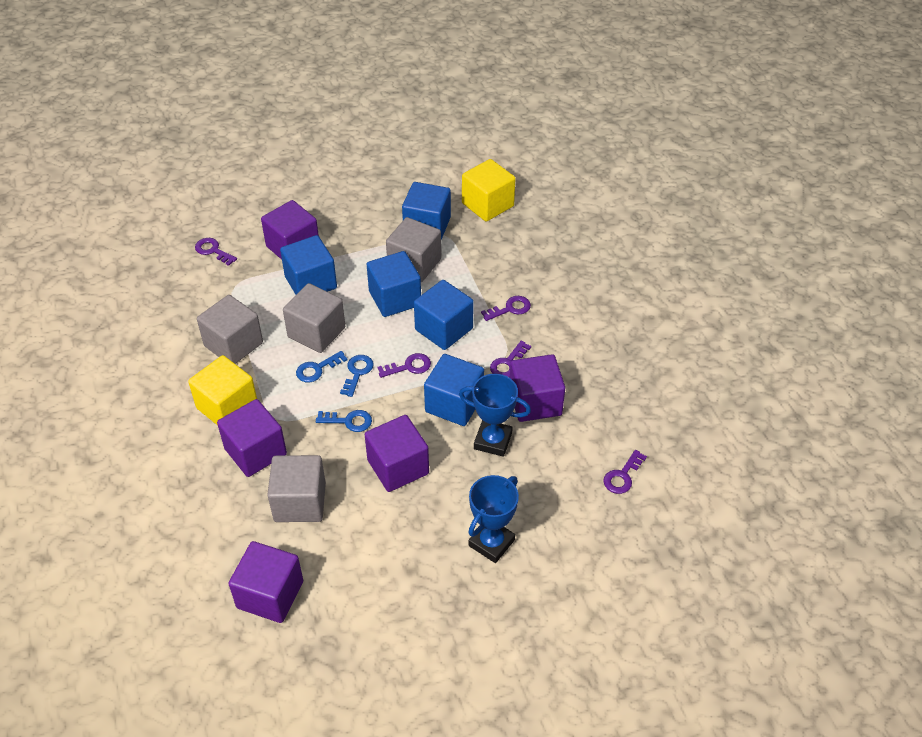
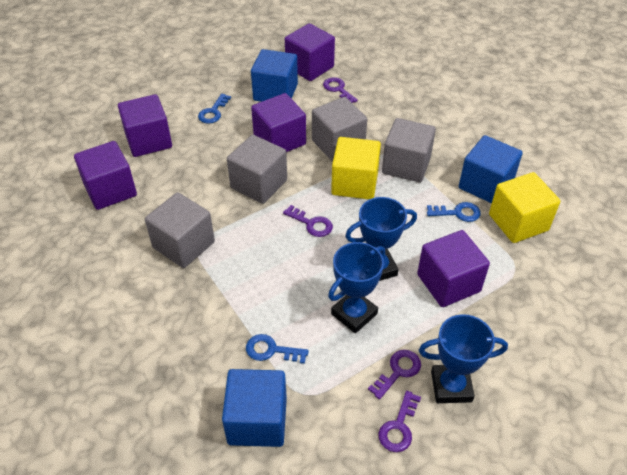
blue cube: [280,235,337,294] [367,251,421,317] [402,182,451,240] [414,280,474,350] [424,354,484,426] = 5 -> [222,369,287,447] [251,49,298,102] [459,135,523,203] = 3
blue trophy: [459,374,531,457] [468,475,519,563] = 2 -> [328,242,385,333] [345,197,417,281] [419,314,508,403] = 3
purple key: [195,238,237,266] [378,353,431,378] [481,296,531,321] [490,341,531,377] [603,450,647,494] = 5 -> [283,205,333,237] [323,77,358,103] [368,350,421,400] [378,391,421,452] = 4

